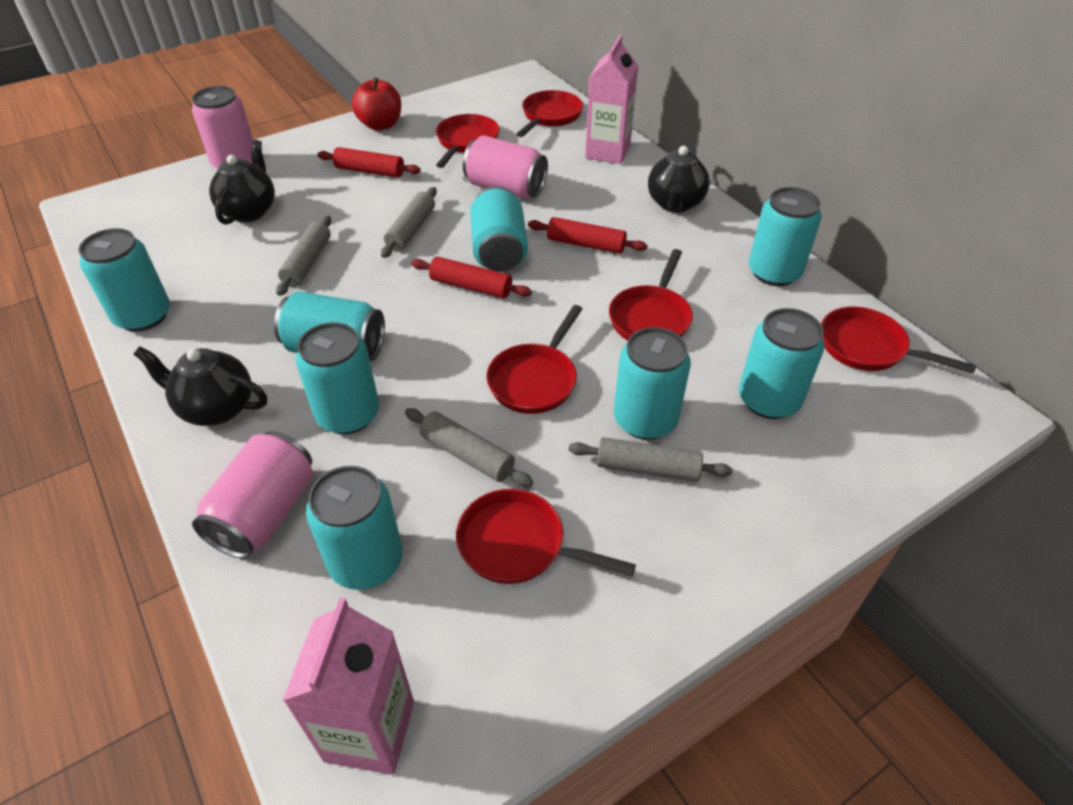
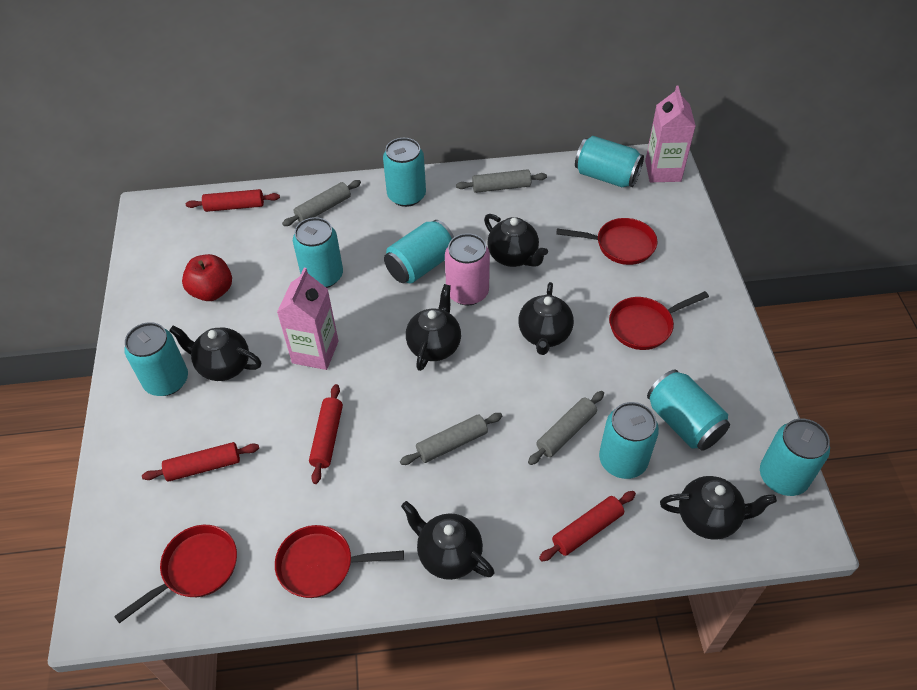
black teapot: [134,347,267,426] [209,140,275,225] [648,146,710,213] = 3 -> [169,325,261,381] [401,501,494,580] [406,284,461,371] [484,214,548,267] [518,282,574,355] [660,476,777,540] = 6
pink can: [192,86,254,169] [192,431,313,559] [463,136,548,198] = 3 -> [445,233,490,305] = 1
red pan: [436,114,499,168] [456,489,636,584] [486,305,583,414] [516,90,583,137] [609,249,693,340] [821,306,977,374] = 6 -> [114,525,237,623] [275,525,404,598] [556,218,658,265] [609,291,709,350] = 4
red rolling pin: [317,147,421,178] [411,257,532,299] [528,217,647,254] = 3 -> [142,442,259,482] [186,189,280,212] [309,384,343,484] [539,491,636,561] = 4

